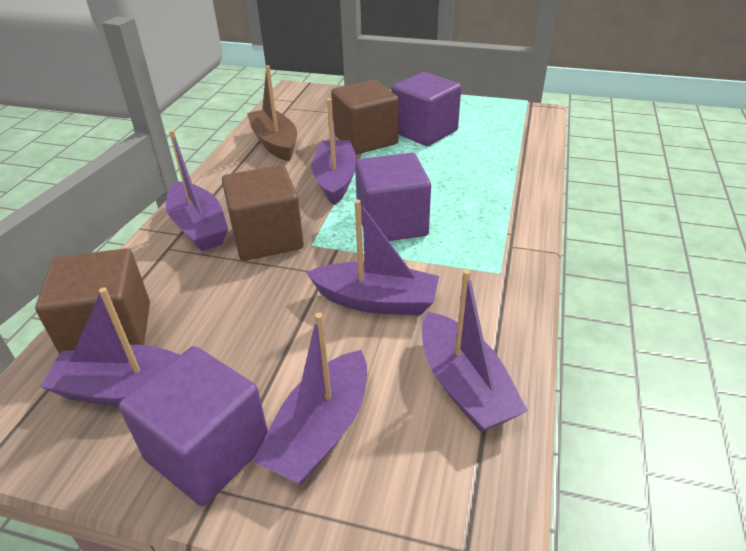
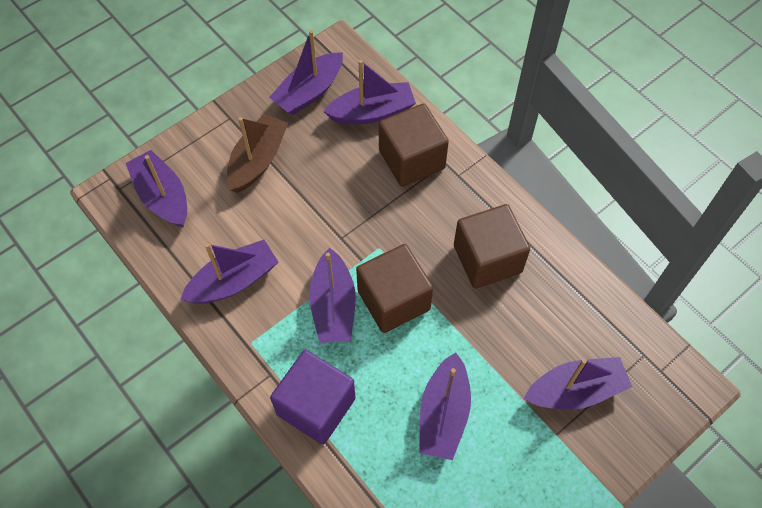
purple boat: [40,287,180,406] [166,130,228,251] [253,313,367,484] [306,200,439,316] [311,98,357,205] [422,269,528,432] = 6 -> [126,150,187,227] [180,240,278,304] [269,30,343,115] [309,248,356,343] [323,60,416,124] [419,352,471,460] [524,357,632,410] = 7
purple cube: [119,346,268,506] [355,153,431,241] [392,72,461,146] = 3 -> [270,350,356,444] = 1

